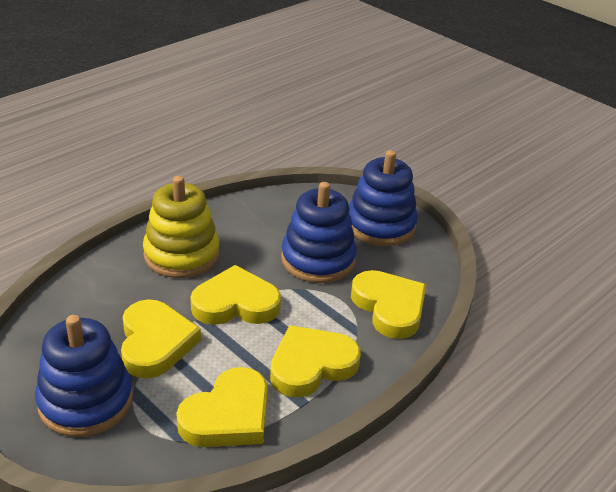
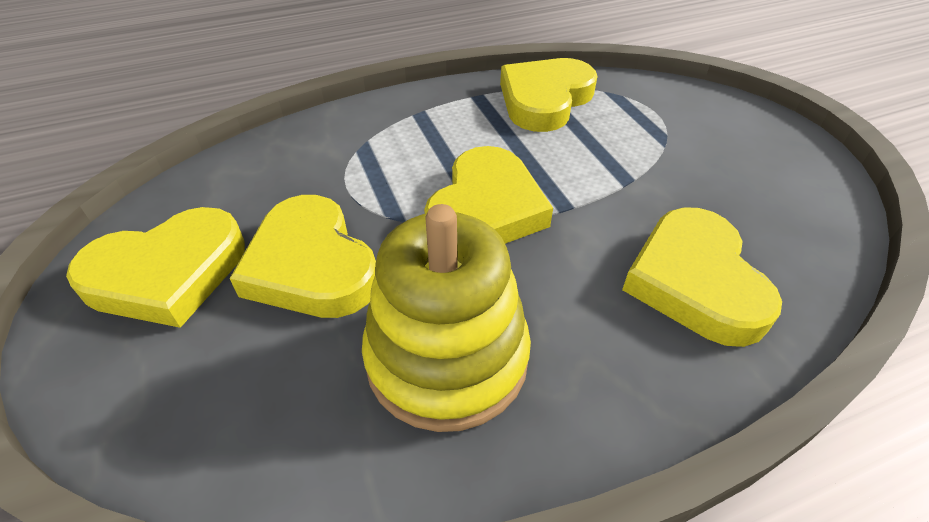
blue stacking toy: [35,315,133,437] [281,182,357,283] [349,150,418,246] = 3 -> none = 0

